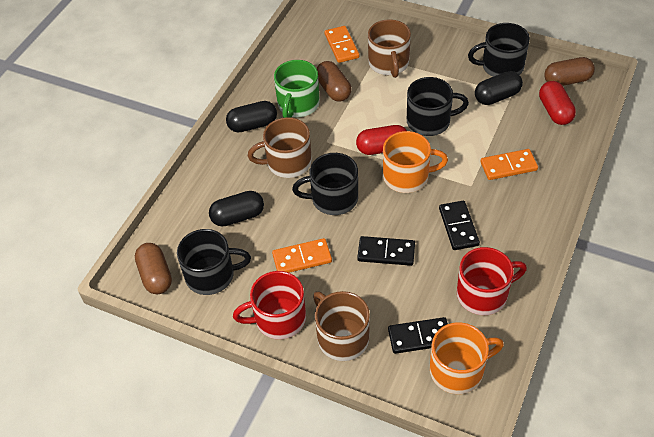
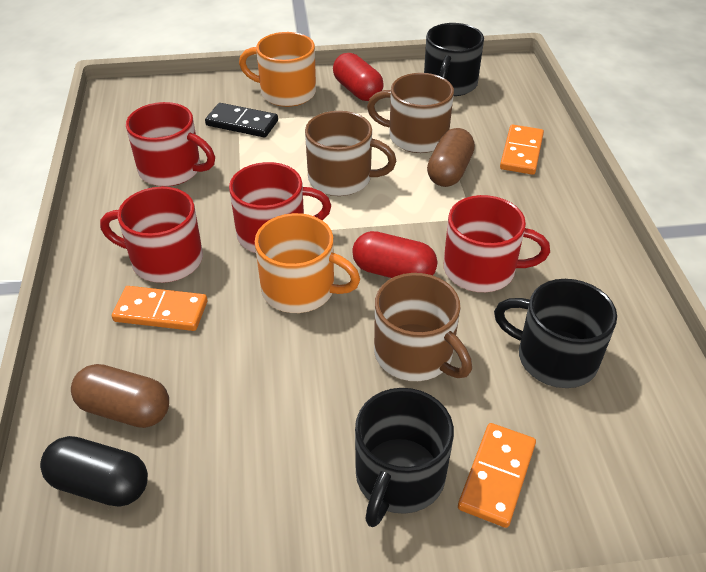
black capsule: [209,191,264,227] [226,101,277,132] [475,71,523,105] = 3 -> [40,436,148,507] = 1
black domino: [357,236,415,266] [388,317,448,354] [439,201,480,250] = 3 -> [205,103,278,138] = 1
black mug: [177,229,251,295] [292,153,358,215] [407,77,469,136] [468,23,530,77] = 4 -> [355,388,454,527] [424,23,484,96] [494,279,617,388] = 3
brown capsule: [135,243,172,294] [316,61,351,102] [544,57,595,86] = 3 -> [71,364,169,428] [427,128,475,187] = 2
green mug: [274,60,320,118] = 1 -> none = 0
red mug: [233,271,306,339] [457,247,527,315] = 2 -> [100,187,203,283] [126,102,215,187] [229,162,331,253] [444,195,550,292] = 4

